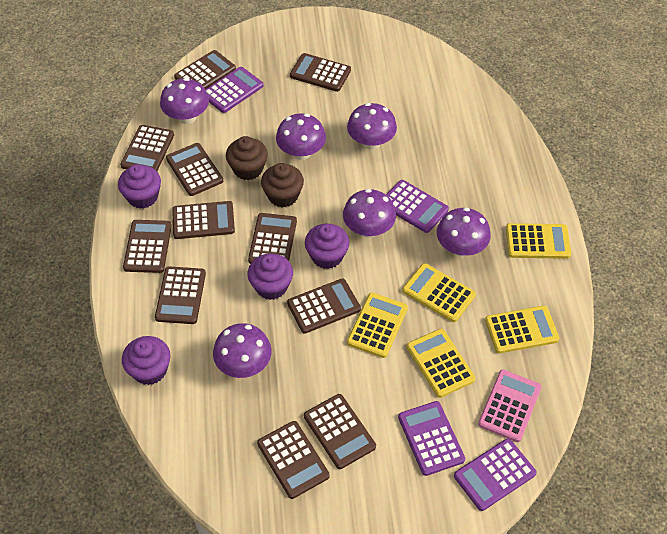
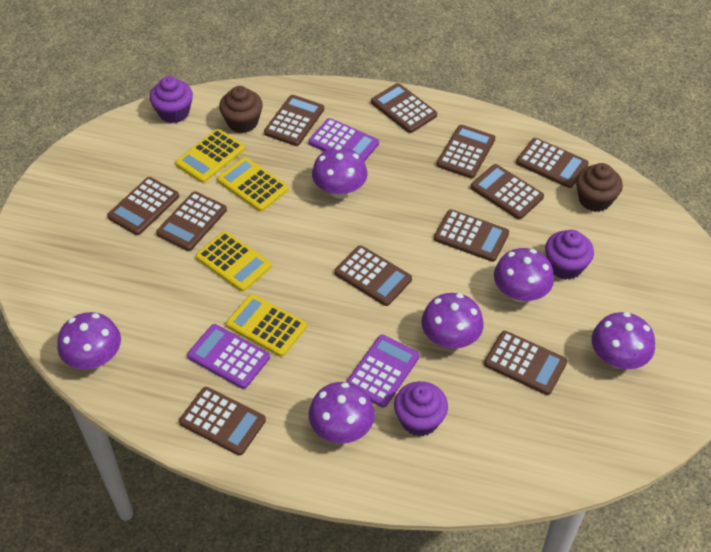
pink calculator: [478,370,542,442] = 1 -> none = 0
purple calculator: [205,67,264,113] [386,180,449,233] [398,401,465,476] [454,439,537,511] = 4 -> [187,324,270,389] [309,118,379,162] [346,335,420,408] = 3
purple cupcake: [118,164,161,209] [122,336,171,385] [247,253,293,300] [305,224,349,269] = 4 -> [149,76,193,123] [394,381,448,436] [545,230,594,280] = 3
yellow calculator: [347,293,408,358] [402,263,476,322] [407,329,475,398] [485,306,559,353] [506,223,571,259] = 5 -> [175,129,245,183] [196,231,272,292] [217,157,289,212] [226,294,307,357] = 4

